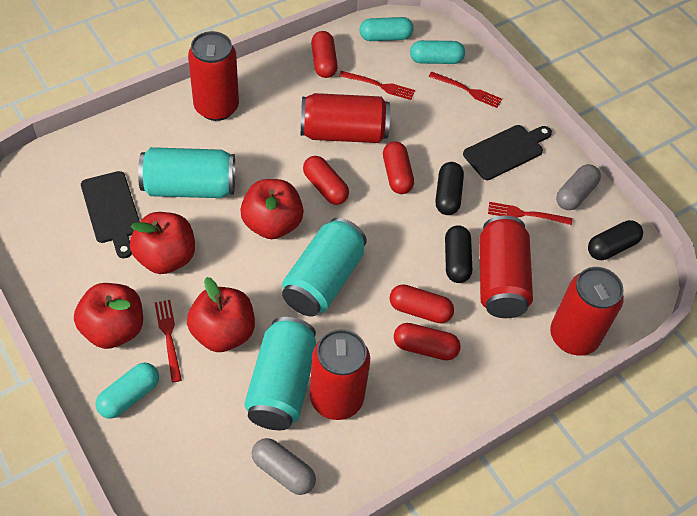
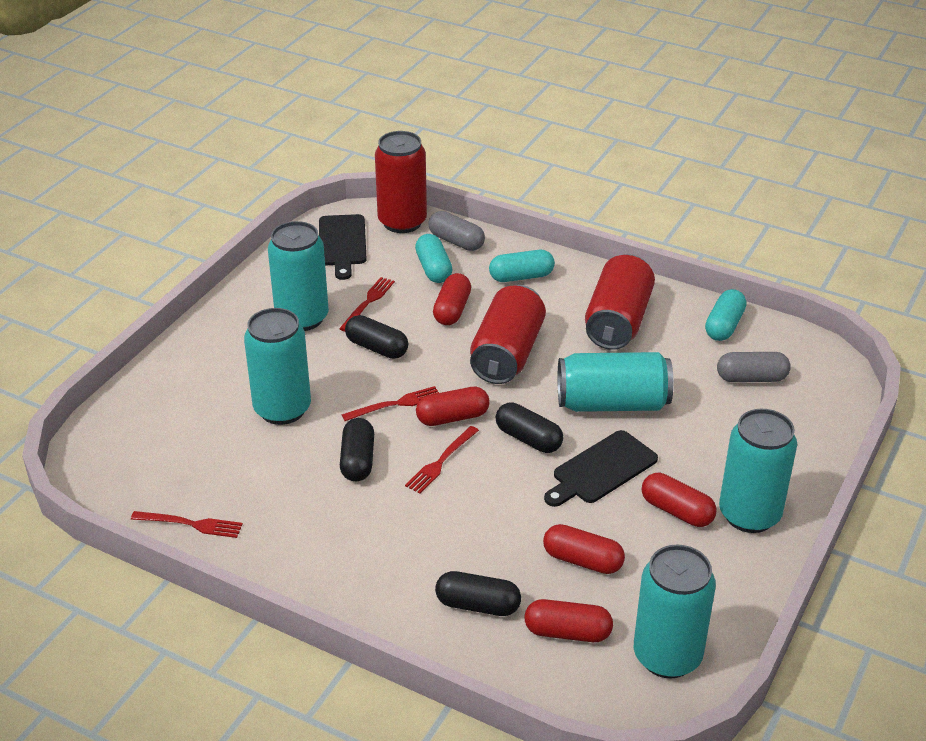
black capsule: [435,162,464,215] [445,225,472,283] [588,220,643,260] = 3 -> [340,418,374,481] [345,315,408,359] [435,571,521,616] [495,402,563,453] = 4
red apple: [74,283,143,349] [130,212,195,274] [187,277,255,352] [240,179,304,239] = 4 -> none = 0
red can: [188,31,239,121] [301,93,390,143] [310,329,370,420] [479,215,533,318] [550,267,624,356] = 5 -> [375,131,427,233] [470,285,546,384] [585,254,655,350] = 3
turquoise can: [138,147,235,198] [244,317,317,430] [282,218,367,317] = 3 -> [244,308,311,425] [268,221,329,331] [558,352,673,412] [634,544,716,678] [719,409,797,533] = 5

